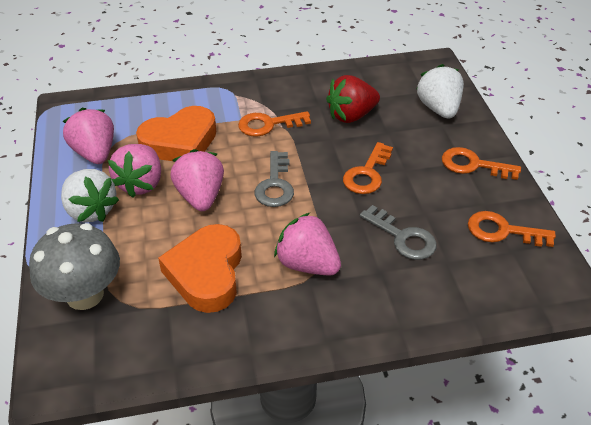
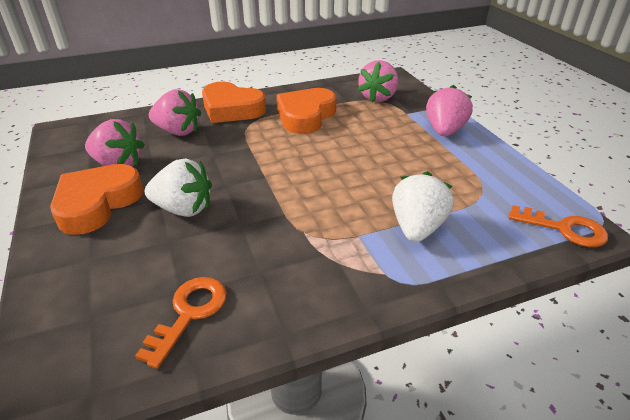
grey key: [254,151,294,207] [360,205,437,260] = 2 -> none = 0
grey mushroom: [29,223,120,310] = 1 -> none = 0
orange heart: [136,106,217,161] [158,224,242,313] = 2 -> [50,164,144,235] [202,82,266,123] [276,88,337,134] = 3
orange key: [238,111,311,137] [343,142,393,194] [442,147,521,180] [468,211,556,247] = 4 -> [135,277,227,369] [508,205,608,247] = 2
red strawberry: [326,75,380,123] = 1 -> none = 0

